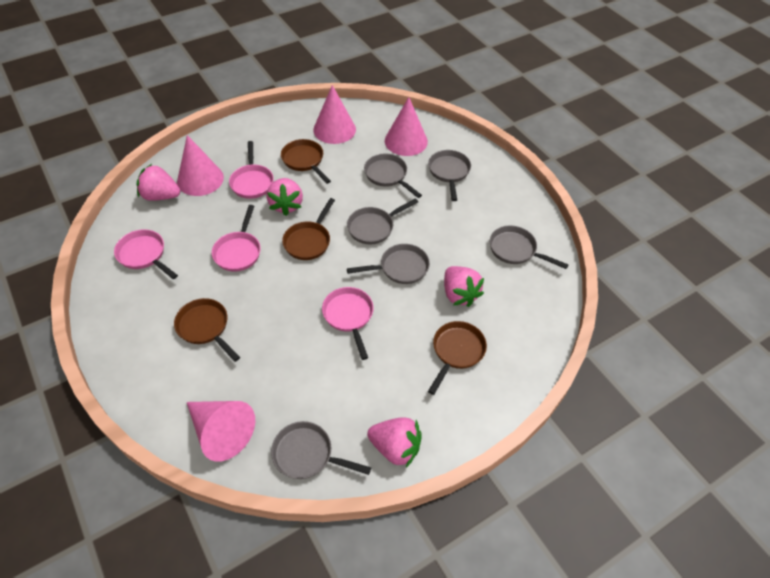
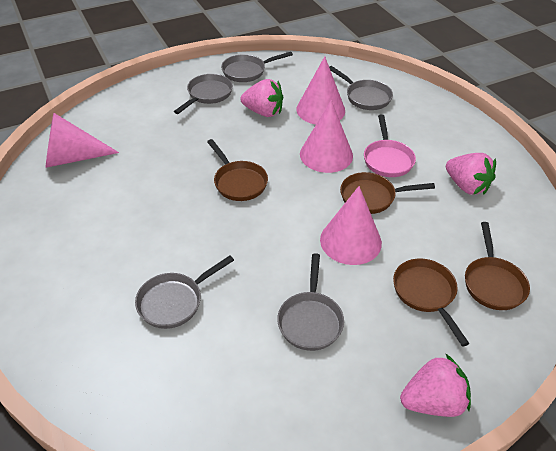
grey pan: [271,421,371,479] [347,198,418,244] [347,244,430,284] [364,154,422,198] [428,150,471,201] [490,226,568,269] = 6 -> [135,255,234,329] [174,74,233,114] [221,52,293,82] [277,253,344,351] [329,66,393,110] = 5
pink pan: [114,229,178,279] [212,205,261,272] [229,141,274,199] [322,287,374,360] = 4 -> [364,114,416,177] = 1
pink strawberry: [137,164,180,201] [266,178,303,216] [367,417,422,468] [444,266,484,307] = 4 -> [241,79,283,117] [400,353,471,417] [446,153,496,195] = 3

